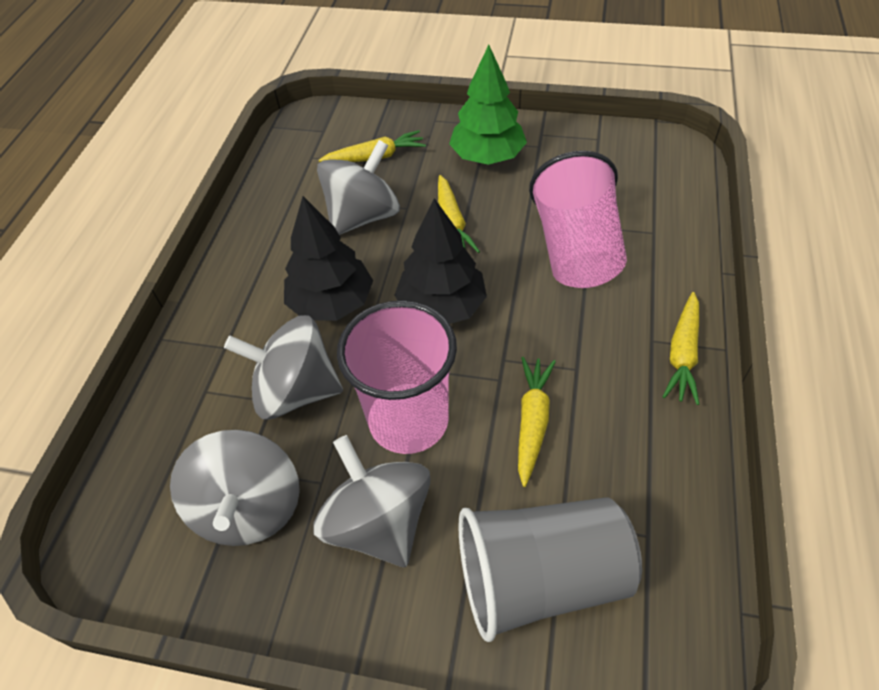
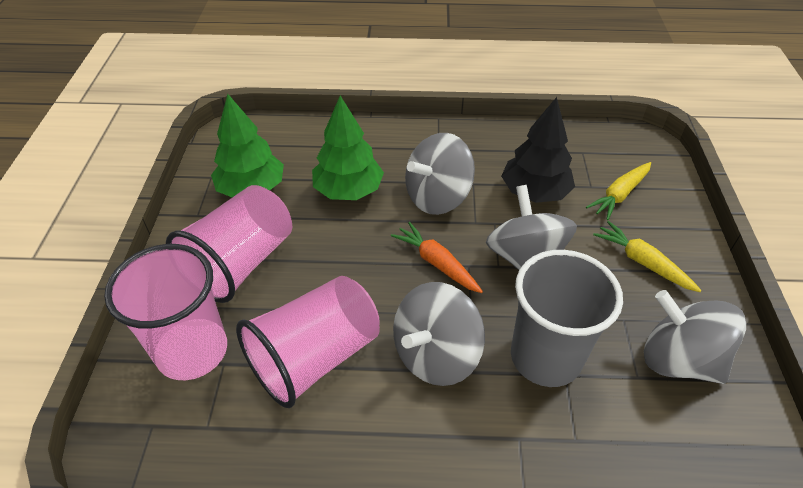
black tree: [284,196,373,321] [395,198,487,324] = 2 -> [501,97,575,203] = 1
green tree: [449,45,527,165] = 1 -> [211,94,284,197] [312,96,384,200] = 2
orange carrot: none = 0 -> [391,222,483,293] = 1
pink cup: [337,301,457,454] [529,151,627,288] = 2 -> [104,244,227,380] [166,185,292,303] [236,276,380,408] = 3
yellow carrot: [319,130,426,162] [438,175,480,253] [518,357,556,487] [663,292,699,405] = 4 -> [586,162,651,220] [593,221,702,292] = 2

